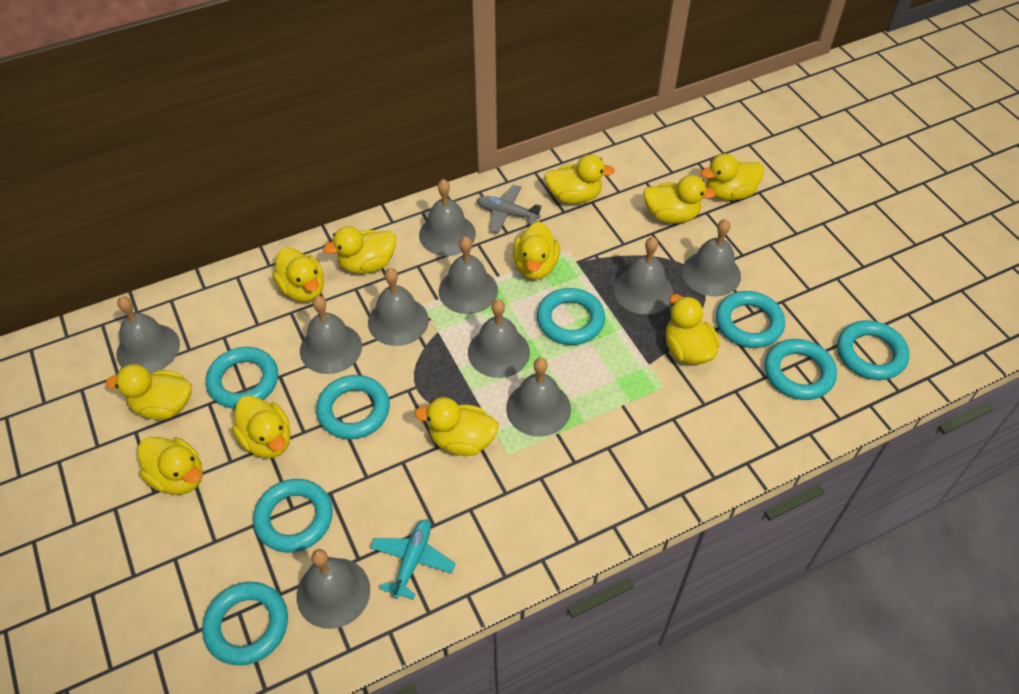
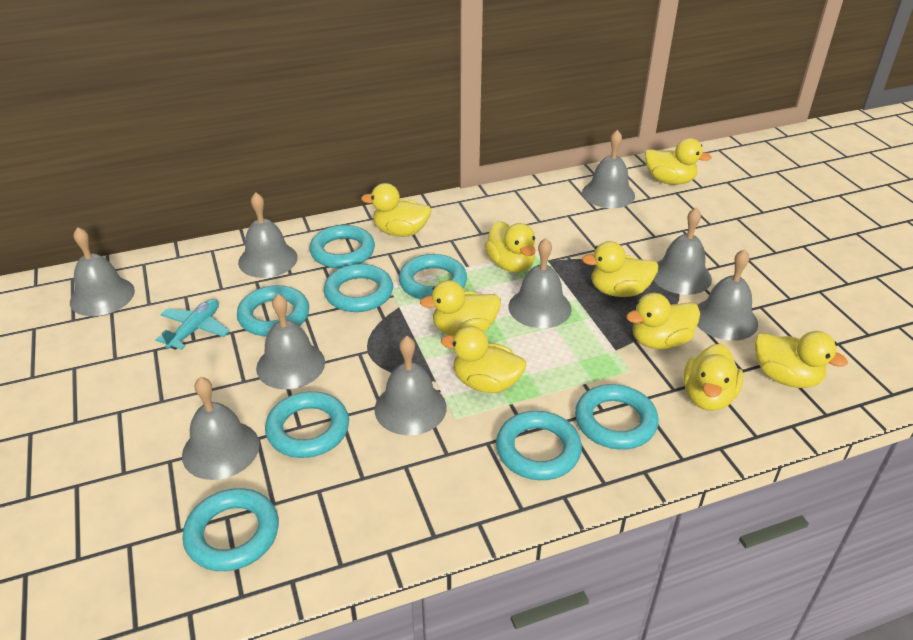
grey bell: [116,296,180,374] [297,549,370,629] [300,296,362,374] [368,268,429,346] [419,179,476,256] [439,236,498,314] [468,300,530,378] [506,358,571,437] [614,237,673,315] [682,219,741,296] = 10 -> [70,227,135,316] [182,377,260,480] [238,192,298,278] [256,294,325,389] [374,336,447,435] [509,238,572,328] [582,130,635,208] [653,207,712,295] [697,249,758,341] = 9
grey plane: [477,185,542,233] = 1 -> none = 0
yellow duck: [106,364,192,420] [138,437,203,495] [232,395,291,458] [272,247,324,302] [323,226,396,274] [414,397,499,456] [513,221,560,280] [544,154,615,204] [643,175,716,223] [666,294,720,365] [701,154,764,201] = 11 -> [361,183,431,237] [420,280,501,335] [441,326,526,393] [485,221,536,273] [582,241,658,297] [626,293,700,349] [645,138,712,185] [683,344,743,411] [755,331,848,388] = 9

